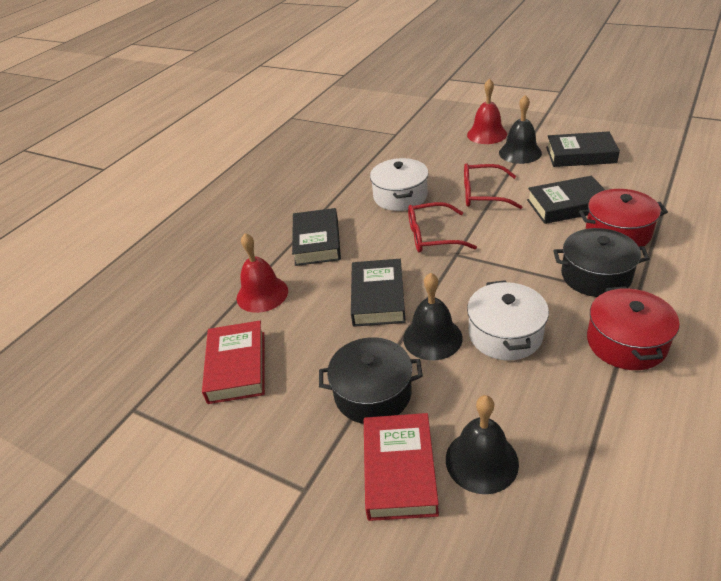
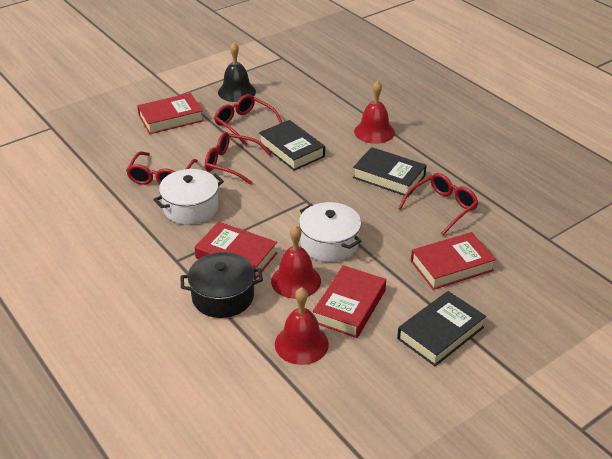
black bell: [403,273,463,360] [446,395,519,494] [499,95,542,164] = 3 -> [218,42,256,102] = 1
black book: [292,208,341,266] [351,259,406,327] [527,176,605,224] [546,131,620,167] = 4 -> [259,120,325,171] [353,147,427,197] [397,291,486,366] = 3
black pot: [319,337,423,424] [553,228,650,297] = 2 -> [180,252,263,318] = 1
red bell: [237,233,288,313] [467,78,507,144] = 2 -> [271,225,321,299] [275,287,329,365] [354,81,395,144] = 3
red book: [202,321,265,404] [364,413,439,521] = 2 -> [137,93,204,134] [195,222,277,280] [313,265,386,338] [411,232,496,290] = 4
red glasses: [408,202,477,253] [464,163,522,209] = 2 -> [126,152,198,185] [205,132,272,185] [214,94,283,146] [398,173,478,236] = 4
red pot: [579,189,668,246] [587,286,680,370] = 2 -> none = 0

